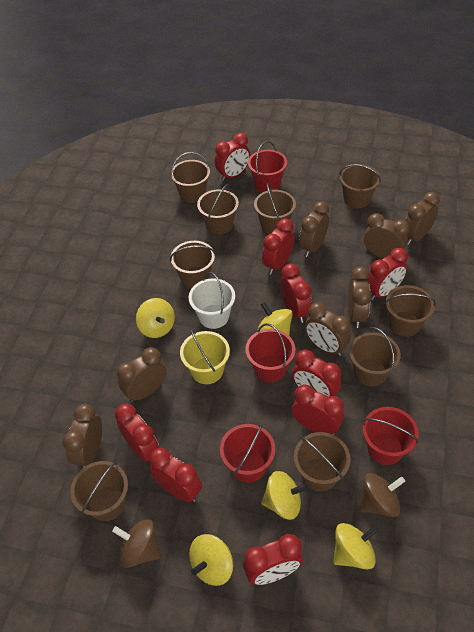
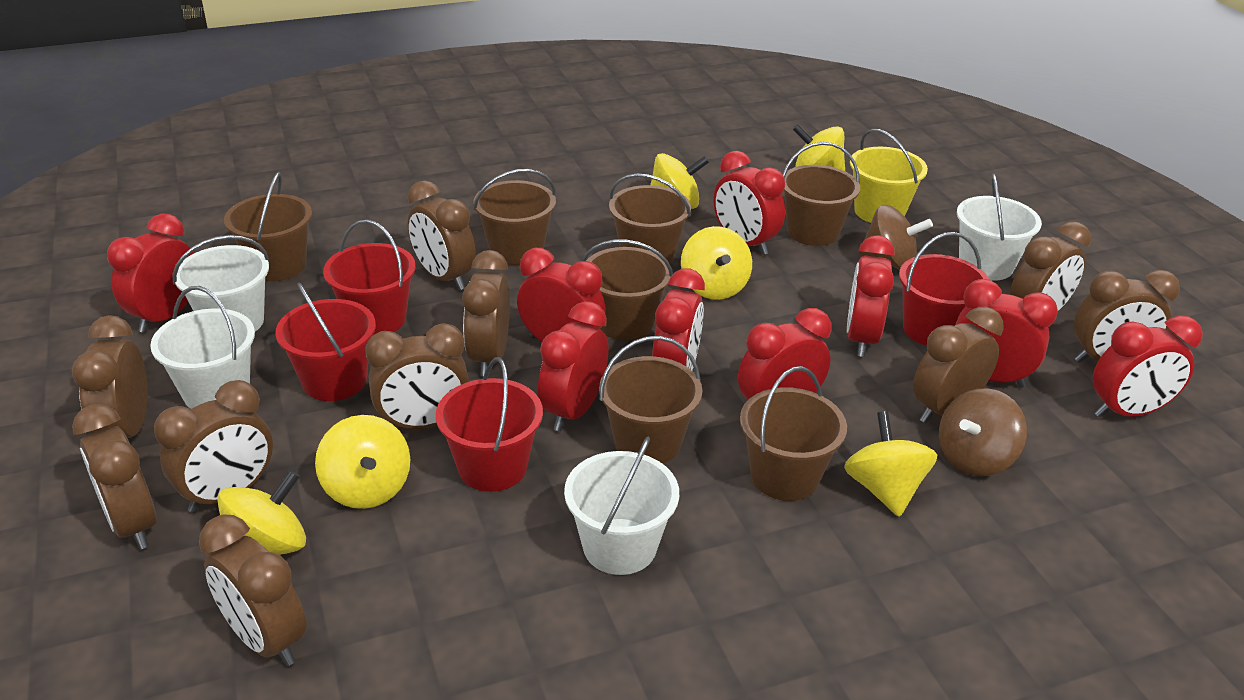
brown bucket: [70,461,128,521] [170,152,210,203] [170,241,216,288] [197,184,239,235] [254,183,296,234] [294,432,351,492] [339,164,381,208] [349,327,401,386] [385,285,436,337] = 9 -> [224,172,312,281] [473,169,556,265] [582,240,673,340] [599,336,702,464] [609,174,691,264] [740,366,847,501] [783,142,860,246] = 7
brown clock: [63,404,102,469] [117,347,167,402] [299,201,329,257] [305,302,351,356] [348,266,372,328] [364,213,409,258] [405,192,440,245] = 7 -> [72,315,148,438] [72,404,157,549] [154,380,273,513] [199,515,306,666] [365,323,469,429] [408,181,476,290] [462,250,510,376] [913,306,1004,423] [1010,221,1091,311] [1074,270,1180,363] = 10
white bucket: [189,272,235,329] = 1 -> [150,286,255,409] [173,235,269,332] [564,436,679,575] [957,174,1042,281] = 4
yellow spinning top: [136,298,175,338] [189,534,233,586] [257,302,293,335] [261,471,308,520] [333,523,379,569] = 5 -> [217,470,306,555] [315,415,410,509] [650,153,709,209] [681,226,752,300] [793,124,845,171] [844,411,937,517] = 6

